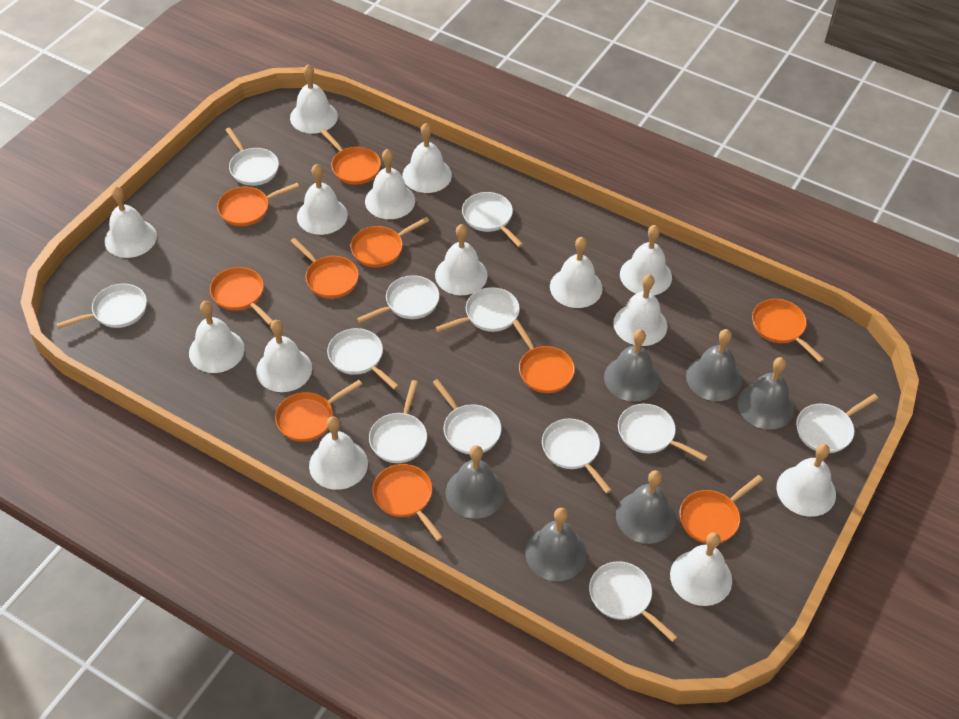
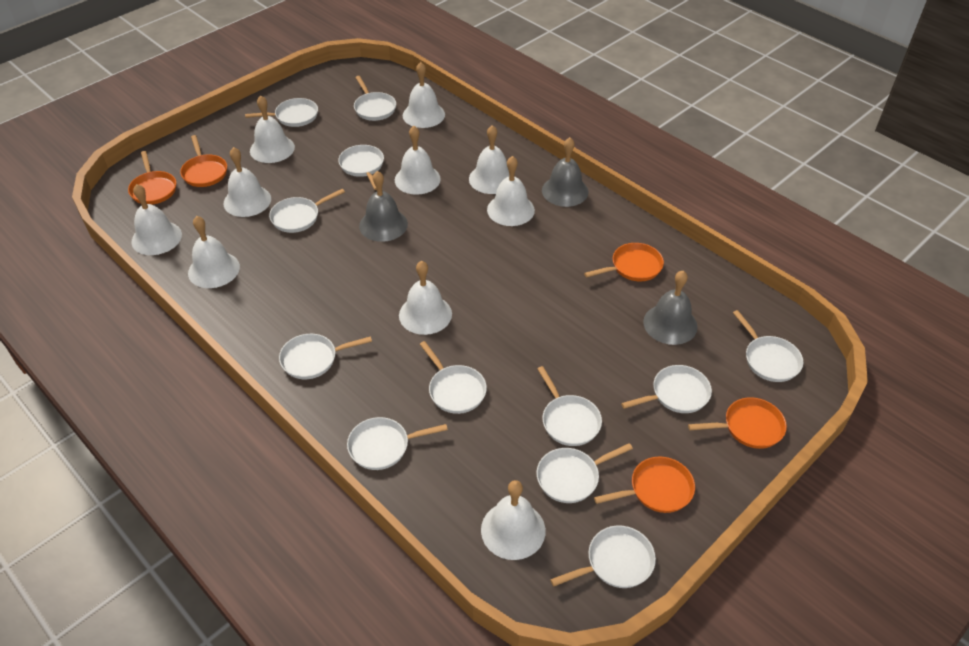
grey bell: [446,445,505,519] [525,508,587,581] [604,329,660,402] [616,470,676,544] [686,329,742,401] [737,357,794,430] = 6 -> [359,171,408,242] [542,137,588,207] [643,271,698,345] = 3
orange pan: [210,267,273,325] [217,183,299,226] [275,380,362,442] [290,238,359,299] [320,129,381,185] [350,217,429,267] [372,464,443,541] [512,320,575,393] [679,475,763,544] [752,299,824,362] = 10 -> [128,151,176,205] [180,135,227,187] [584,243,664,281] [594,457,695,513] [688,397,787,449] = 5
white bell: [104,186,157,258] [189,301,245,373] [256,320,312,392] [290,64,338,134] [297,164,348,235] [309,416,368,490] [365,149,415,219] [403,123,452,193] [435,224,488,295] [550,237,603,308] [613,274,667,346] [620,225,672,295] [670,532,732,606] [777,444,836,517] = 14 -> [131,184,182,255] [188,216,240,288] [224,147,271,217] [250,95,295,163] [395,126,441,195] [399,261,452,335] [403,62,445,128] [469,125,509,194] [481,480,545,560] [487,156,535,226] = 10

